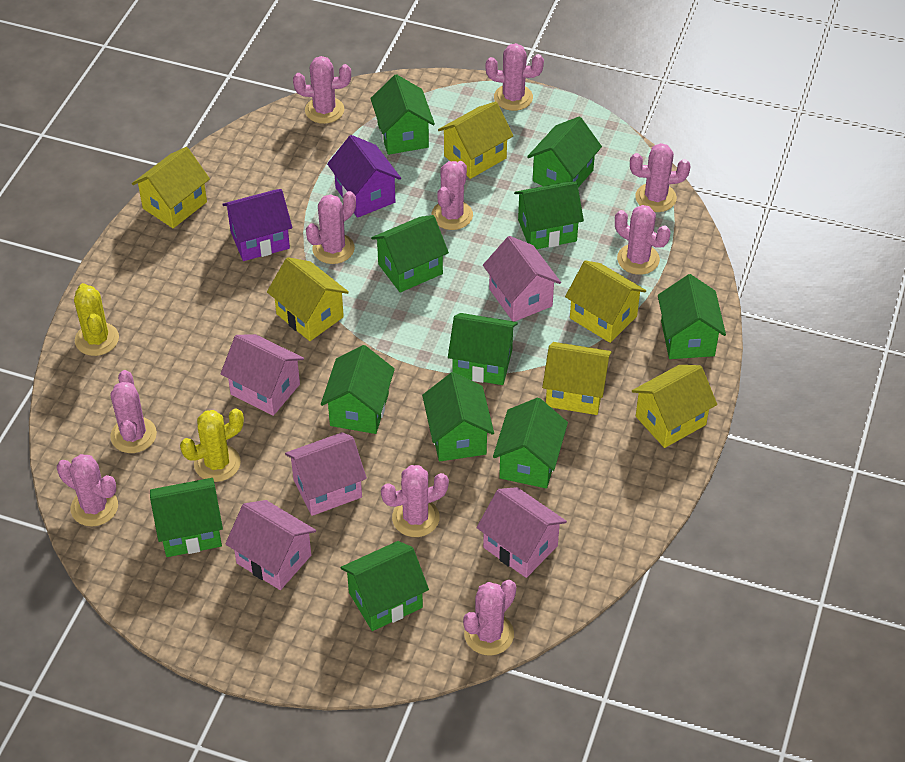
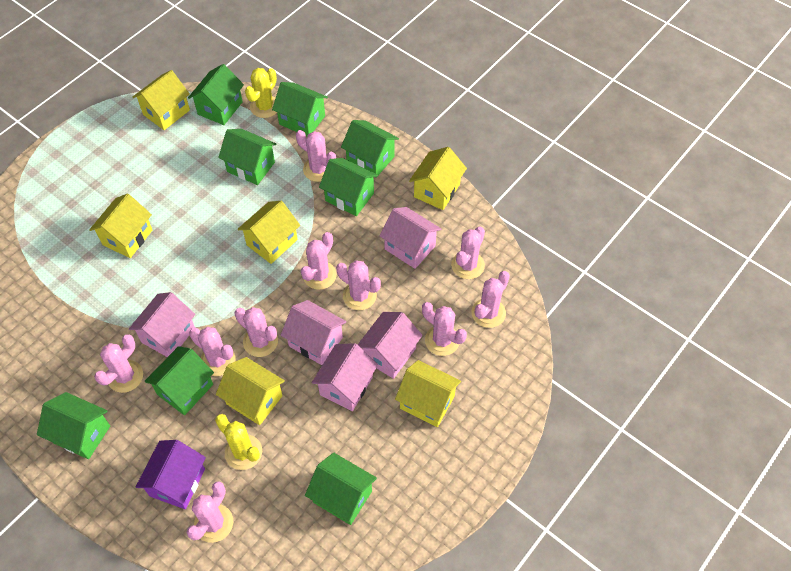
green house: [150,478,223,557] [321,345,395,434] [341,541,429,631] [370,74,435,155] [371,215,449,293] [422,372,494,461] [448,313,518,385] [493,398,568,488] [514,181,584,249] [527,117,602,187] [658,274,726,359] = 11 -> [37,392,110,459] [144,346,214,415] [188,64,244,125] [218,129,276,185] [272,82,328,136] [305,453,377,525] [319,158,378,216] [341,120,399,178] = 8
purple house: [222,189,292,261] [327,135,401,218] = 2 -> [136,440,206,509] = 1

